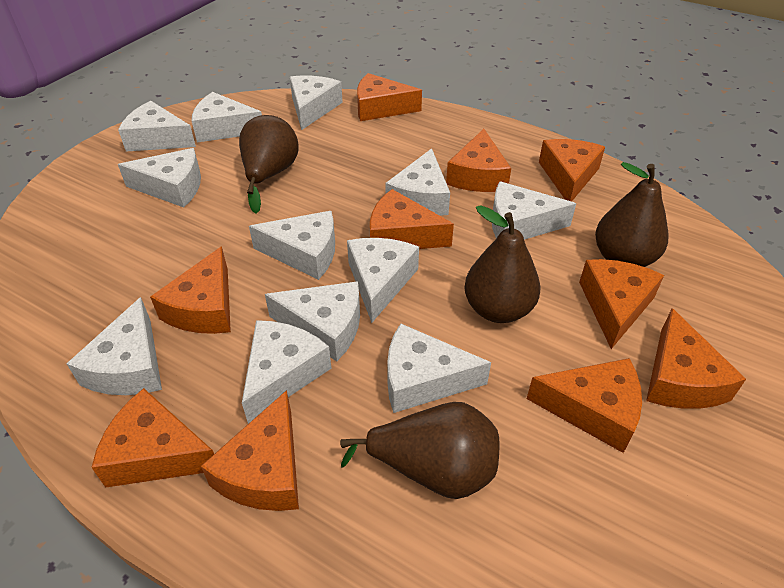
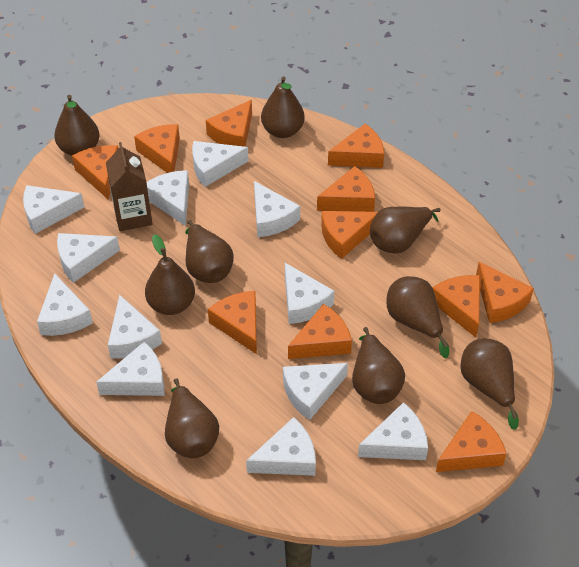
brown carton: none = 0 -> [106,142,152,231] = 1
brown pear: [239,115,299,214] [340,402,499,499] [464,205,540,323] [595,162,668,267] = 4 -> [54,95,99,156] [145,234,195,315] [165,378,219,458] [185,220,234,283] [261,76,305,138] [352,327,405,404] [370,207,441,254] [386,276,449,358] [460,338,519,430] = 9
orange cheese: [91,388,214,488] [150,246,231,334] [201,390,299,511] [357,73,422,121] [370,189,454,249] [446,129,511,192] [527,358,642,453] [539,139,605,202] [579,259,664,349] [646,308,746,409] = 10 -> [72,145,119,199] [134,124,180,173] [206,100,252,147] [208,291,257,354] [288,304,352,359] [317,166,375,212] [321,211,378,259] [328,124,384,168] [433,275,480,337] [436,411,507,472] [476,262,534,323] = 11

